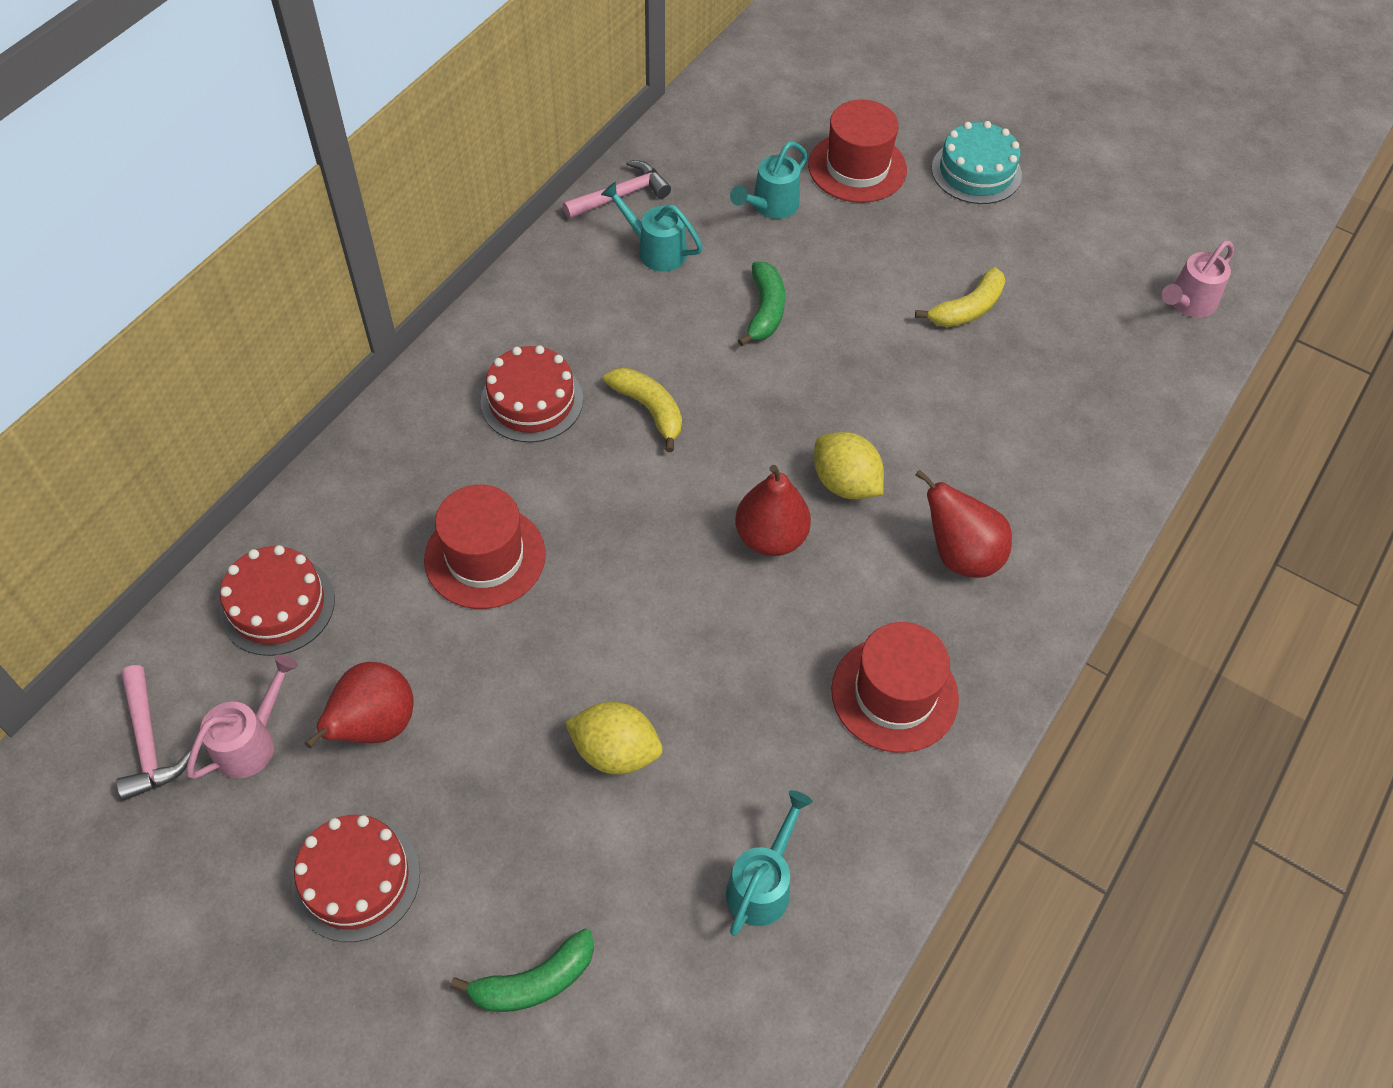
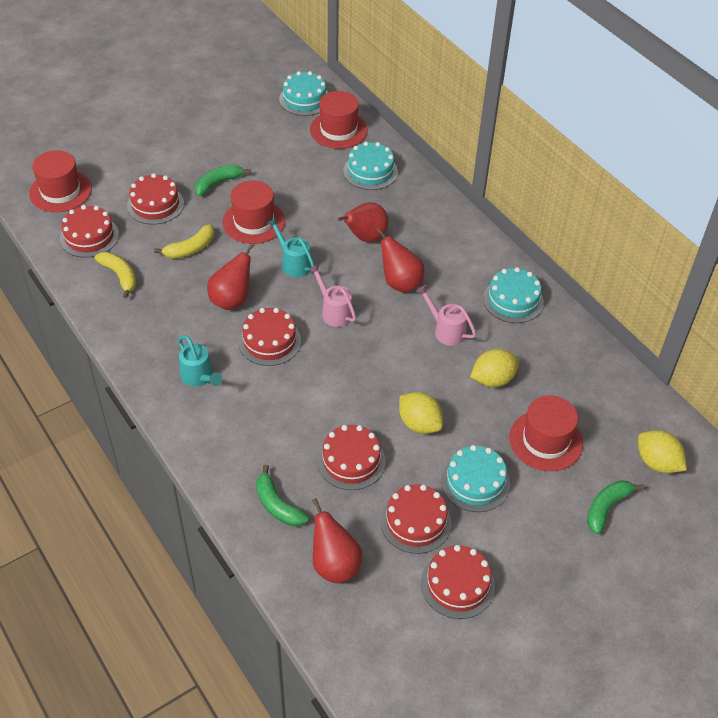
green banana: [450,929,594,1012] [738,262,785,346] = 2 -> [195,164,251,196] [256,465,309,526] [587,480,644,534] = 3
pink hammer: [116,665,191,800] [563,160,671,219] = 2 -> none = 0
red cake: [220,545,335,656] [292,815,420,942] [480,345,583,442] = 3 -> [60,205,119,258] [127,173,184,224] [238,308,301,366] [317,425,386,490] [381,484,452,554] [421,545,495,619] = 6
red hat: [424,485,546,609] [808,99,907,203] [831,622,959,753] = 3 -> [29,150,92,212] [222,181,285,244] [310,91,368,149] [509,396,583,471] = 4
red pear: [305,662,413,749] [735,465,811,556] [915,469,1012,578] = 3 -> [207,243,255,310] [312,498,362,583] [338,202,389,242] [376,227,425,293] = 4
turquoise cake: [932,121,1022,204] = 1 -> [279,71,328,116] [344,142,398,190] [441,445,510,512] [483,267,544,323] = 4
turquoise watering can: [601,182,703,272] [726,790,813,936] [730,142,808,219] = 3 -> [178,335,222,387] [267,217,315,278] = 2
yellow lemon: [565,702,662,775] [814,432,884,499] = 2 -> [399,392,443,434] [470,349,519,387] [638,430,687,473] = 3

